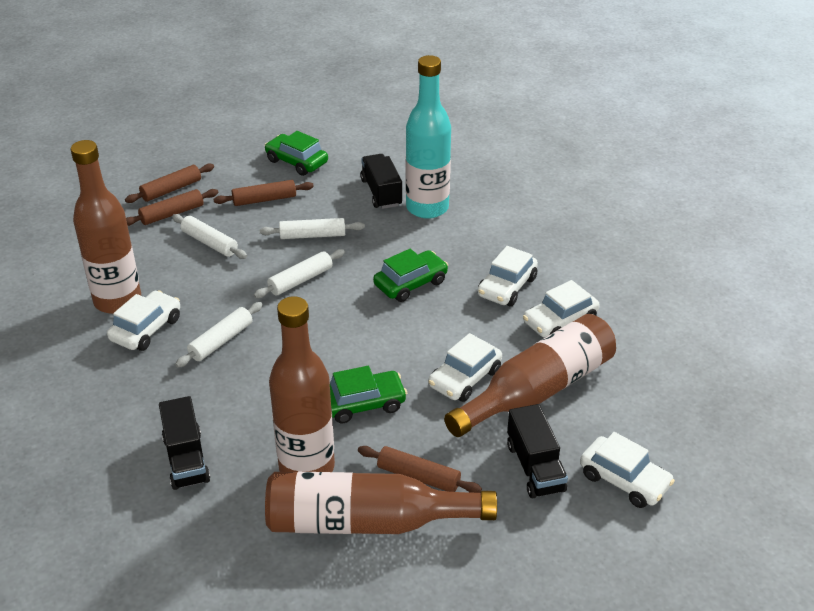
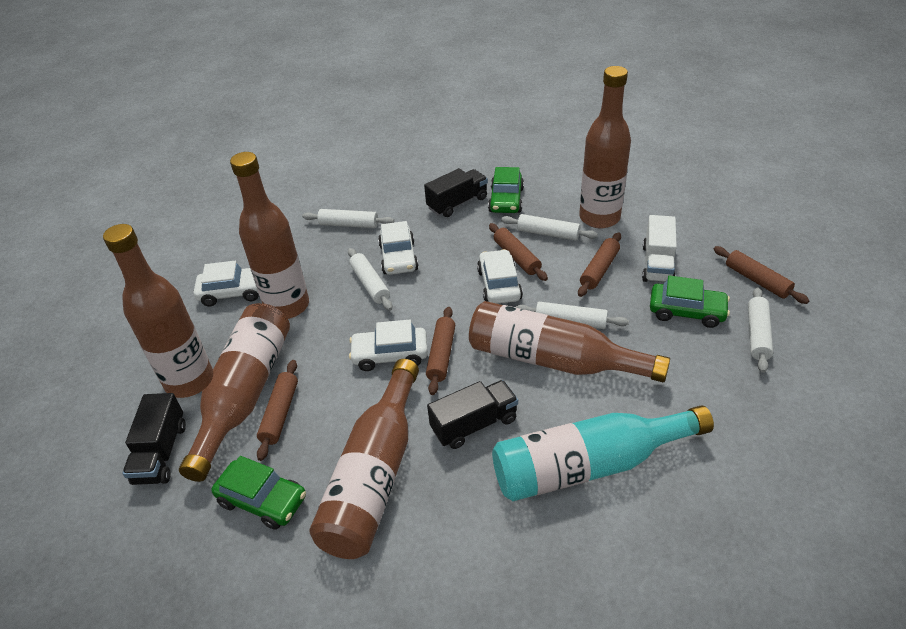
brown bottle: [71,140,141,314] [265,472,497,534] [269,296,335,472] [444,314,616,437] = 4 -> [103,224,213,398] [179,303,290,482] [230,152,309,319] [309,359,419,559] [469,301,670,382] [579,66,631,228] = 6
brown rolling pin: [125,164,214,203] [126,189,219,226] [214,180,314,206] [358,446,482,493] = 4 -> [257,360,298,461] [426,307,455,395] [489,223,548,281] [578,232,621,297] [714,246,810,304] = 5
white car: [107,290,180,351] [428,333,502,402] [477,246,538,306] [523,280,600,338] [580,432,675,508] = 5 -> [194,261,259,307] [349,320,428,371] [378,221,419,275] [477,249,523,304] = 4
white rolling pin: [172,214,247,259] [175,302,263,367] [254,249,345,298] [260,218,365,239] = 4 -> [302,209,394,228] [348,248,392,311] [501,214,598,241] [516,302,629,329] [748,287,773,373] = 5
white truck: none = 0 -> [642,215,677,282] = 1

